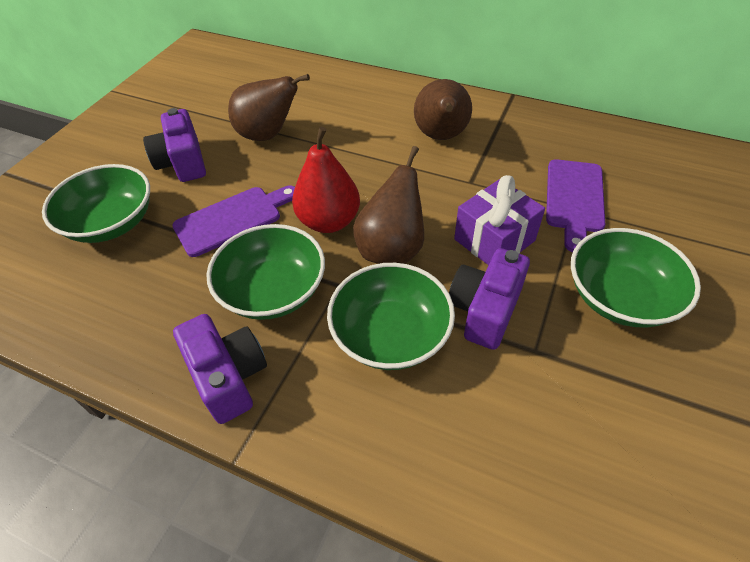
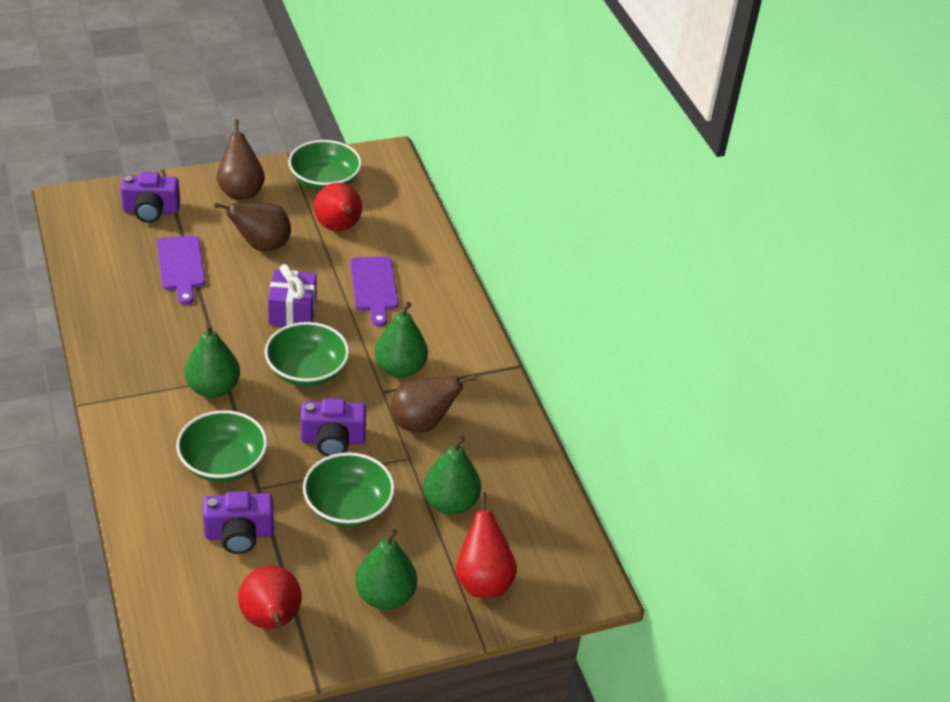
green pear: none = 0 -> [185,323,240,398] [355,529,417,610] [375,301,428,378] [423,436,481,514] = 4
red pear: [292,127,360,233] = 1 -> [238,566,302,629] [314,183,362,231] [456,492,517,597] = 3

